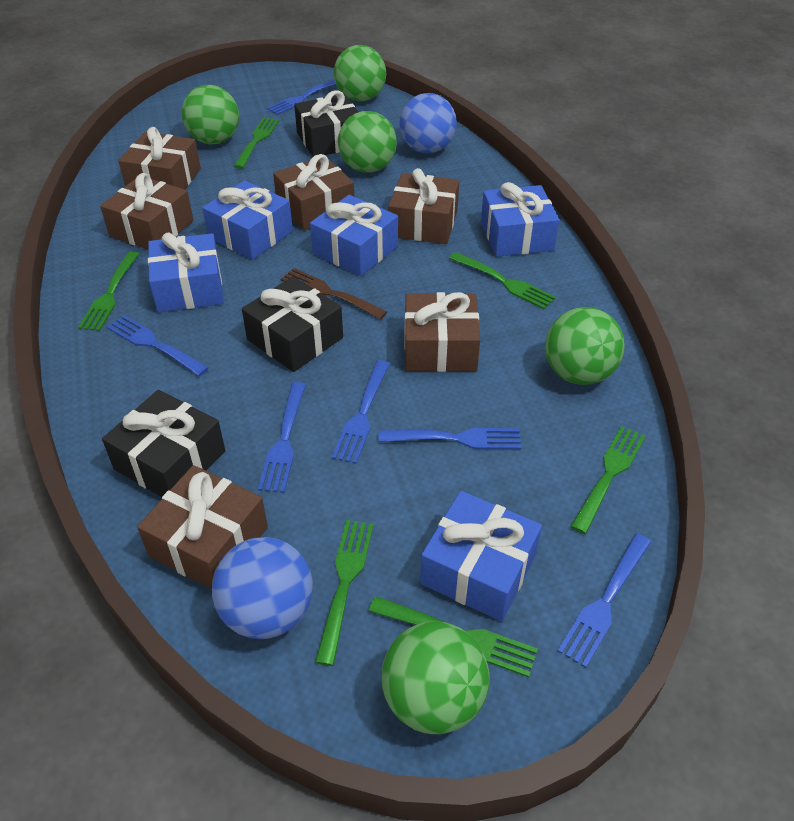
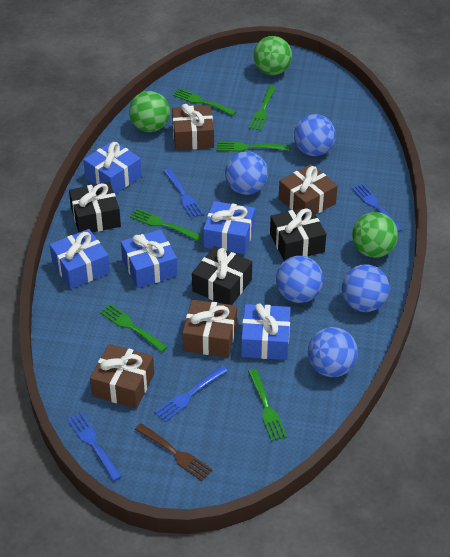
blue ball: [212,537,313,639] [399,93,457,153] = 2 -> [225,151,268,195] [276,256,323,303] [294,114,336,156] [308,327,358,377] [342,264,390,312] = 5
blue fork: [107,315,209,376] [258,382,306,493] [267,79,336,115] [332,360,390,464] [379,428,522,449] [558,534,651,668] = 6 -> [67,412,122,481] [155,366,228,422] [164,168,204,219] [352,184,402,232] = 4
brown gift: [100,173,194,250] [118,127,201,189] [137,465,268,589] [273,154,354,231] [388,168,459,244] [404,292,480,372] = 6 -> [90,344,154,409] [172,104,214,150] [182,300,237,358] [279,164,338,215] = 4
green ball: [182,85,239,144] [334,45,386,101] [338,111,397,173] [381,621,490,734] [545,307,625,385] = 5 -> [129,91,170,132] [253,36,292,75] [352,212,398,258] = 3

